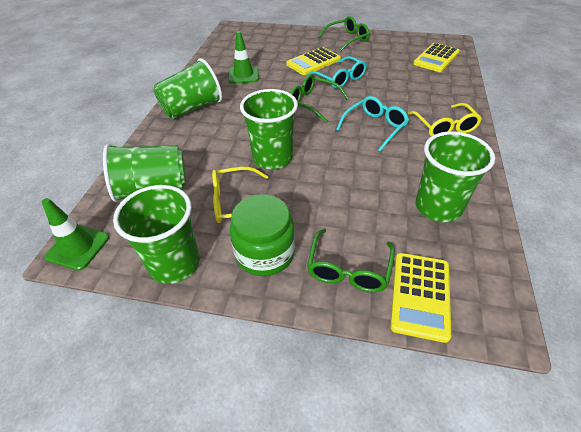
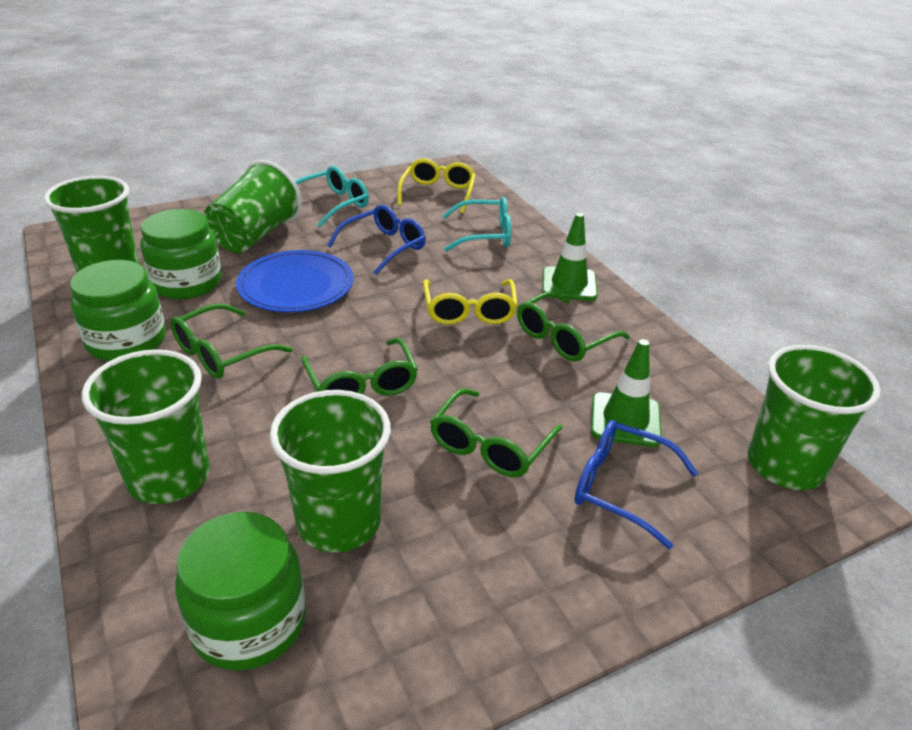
blue glasses: none = 0 -> [327,204,426,275] [575,420,698,549] = 2
blue plate: none = 0 -> [236,250,353,312] = 1
green glasses: [290,74,349,122] [307,229,395,292] [318,16,369,52] = 3 -> [170,304,293,379] [301,338,418,396] [430,388,563,477] [517,291,630,362] = 4
green jar: [230,194,295,276] = 1 -> [70,260,166,361] [140,209,222,299] [175,512,306,671] = 3
yellow calculator: [286,47,341,75] [390,253,451,343] [413,43,460,72] = 3 -> none = 0

